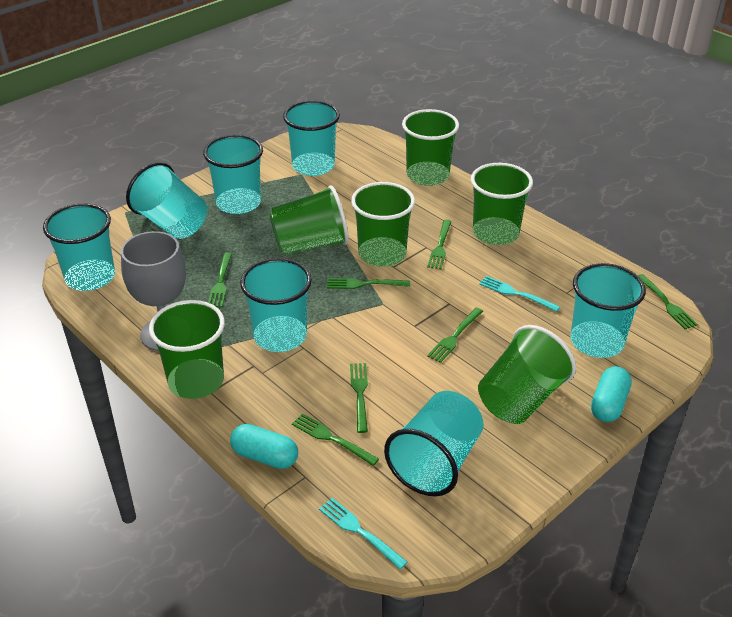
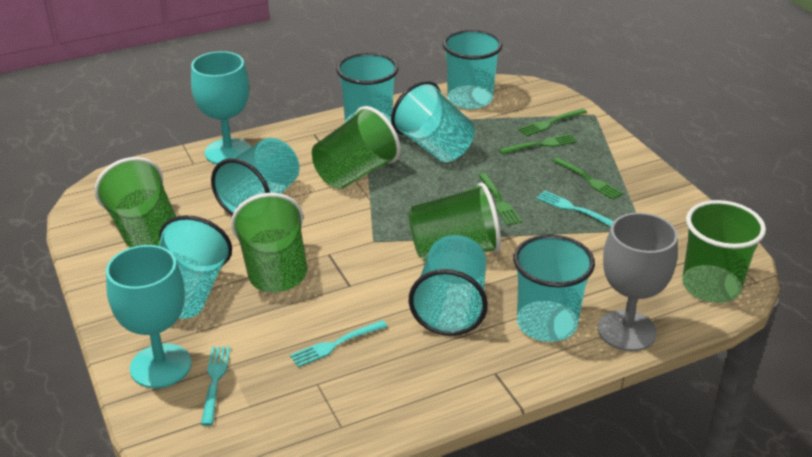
green cup: [149,300,225,399] [270,185,349,255] [351,182,415,267] [402,109,459,186] [471,163,533,245] [478,325,576,424] = 6 -> [94,157,176,247] [231,193,307,293] [312,106,400,189] [409,182,501,261] [682,200,766,303] = 5
green fork: [208,253,232,307] [292,413,379,466] [327,278,410,289] [350,363,368,433] [427,220,452,269] [427,308,483,363] [638,274,698,329] = 7 -> [478,173,522,225] [499,134,577,154] [518,108,587,136] [552,157,623,200] = 4
turquoise capsule: [230,424,298,469] [591,366,631,422] = 2 -> none = 0
turquoise fork: [319,498,408,569] [479,276,560,312] = 2 -> [201,347,230,426] [290,320,387,367] [536,190,614,227] = 3
turquoise goblet: none = 0 -> [106,245,192,388] [191,51,251,164] = 2

